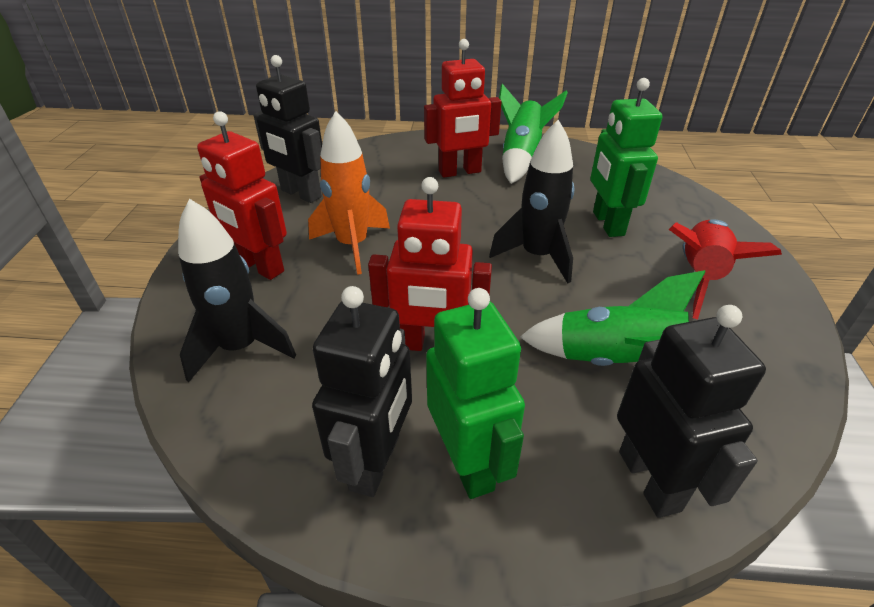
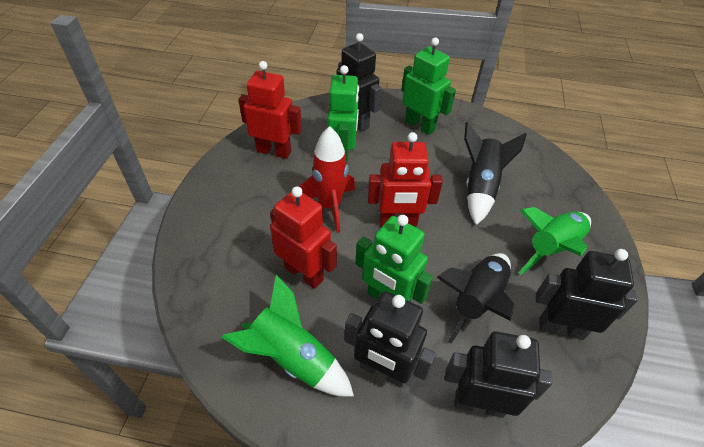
black robot: [253,55,322,203] [312,286,412,497] [617,305,766,518] = 3 -> [336,33,382,132] [344,291,436,388] [445,331,553,418] [536,249,638,340] = 4
green robot: [426,288,525,499] [590,78,662,237] = 2 -> [328,65,359,164] [355,214,433,304] [401,37,456,135] = 3
orange rocket: [308,111,390,275] = 1 -> none = 0

